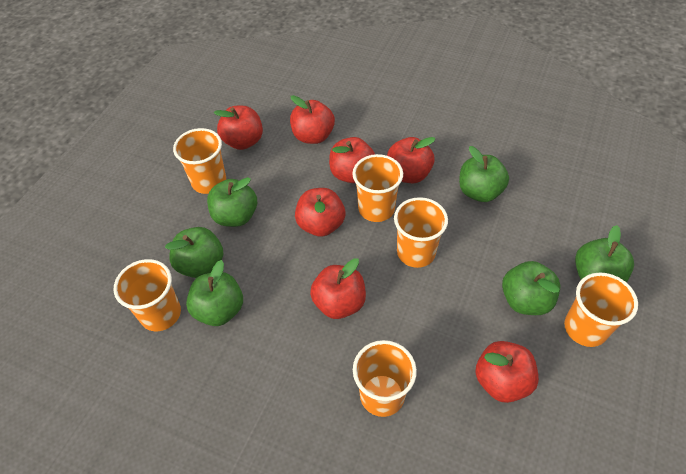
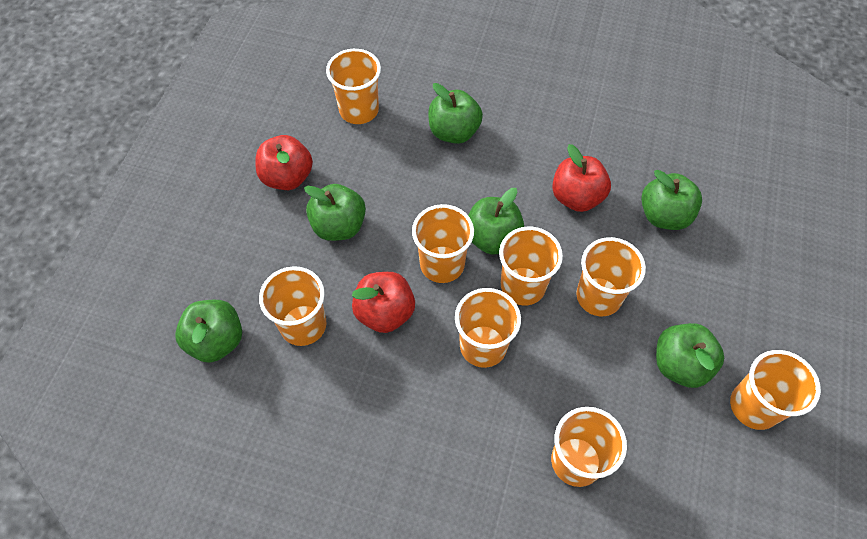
orange cup: [114,259,181,331] [173,128,226,194] [352,154,403,222] [353,340,417,417] [394,197,448,268] [564,272,638,347] = 6 -> [259,266,327,346] [326,49,381,124] [412,204,474,283] [455,288,521,368] [499,227,563,305] [551,407,627,487] [576,237,646,316] [730,350,821,430] = 8
red apple: [214,106,263,150] [290,95,335,144] [295,188,345,237] [310,258,366,319] [329,137,375,183] [387,137,436,183] [475,341,539,403] = 7 -> [255,135,313,190] [352,272,415,333] [552,144,611,212] = 3

